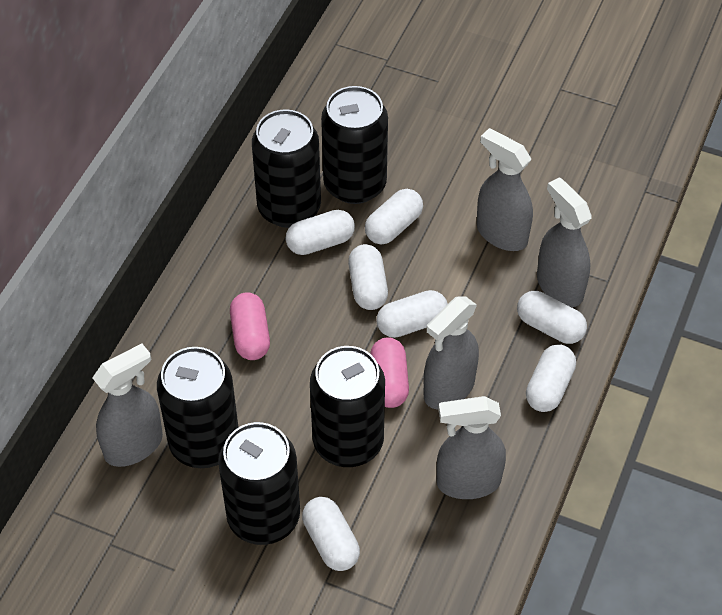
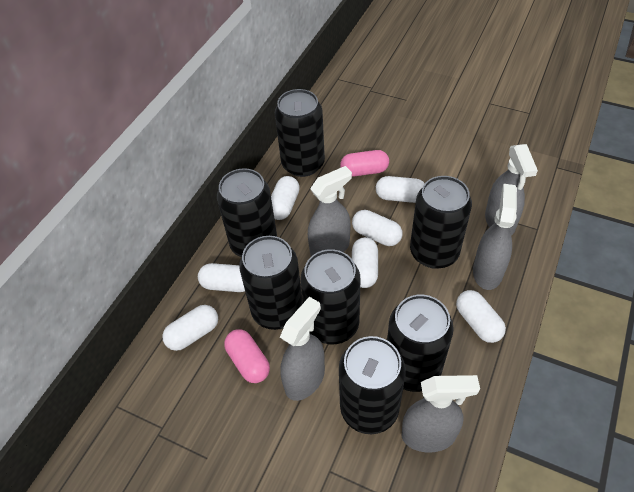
black can: [157,347,239,468] [218,422,300,545] [252,109,321,228] [310,346,385,467] [321,86,388,204] = 5 -> [217,168,277,257] [239,236,303,330] [275,89,325,177] [301,249,360,344] [339,336,406,434] [387,295,454,392] [410,176,472,269] = 7

